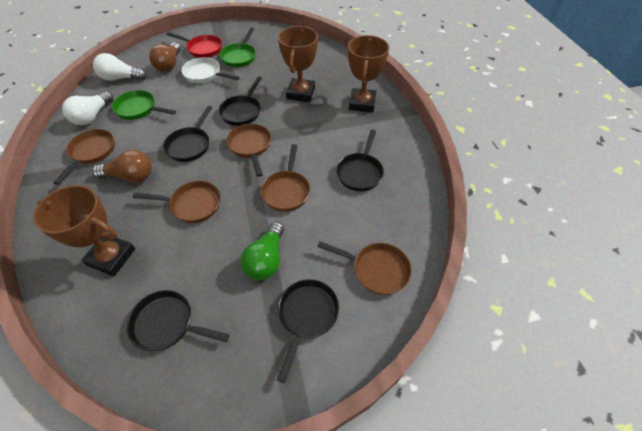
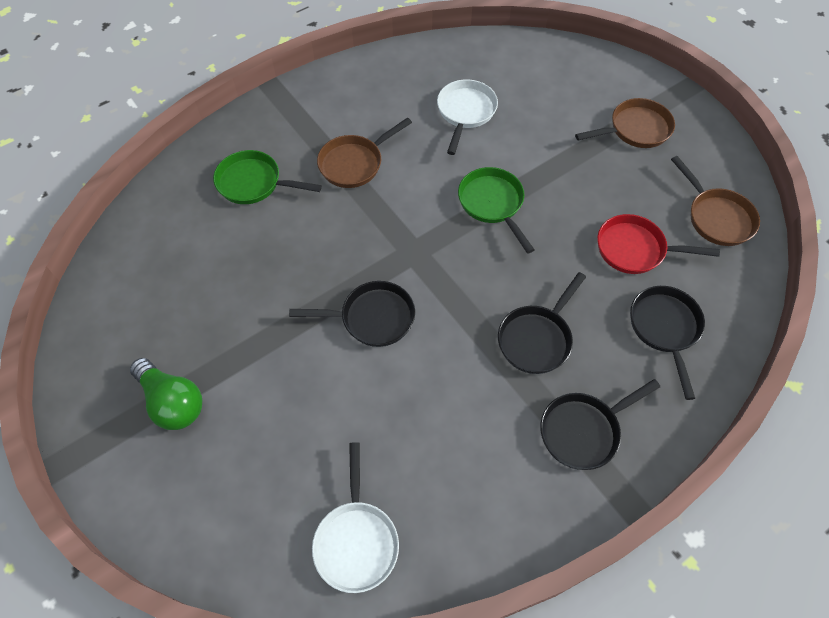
black pan: [127,290,230,351] [163,106,212,162] [219,76,262,126] [277,279,339,383] [336,129,384,191] = 5 -> [289,281,415,347] [498,272,586,374] [540,379,660,470] [630,286,705,400] = 4
brown light bulb: [92,150,152,183] [149,42,181,72] = 2 -> none = 0
brown pan: [53,129,115,185] [133,181,221,223] [226,124,271,177] [261,144,310,212] [318,241,412,295] = 5 -> [317,117,412,188] [575,98,675,148] [671,156,760,246] = 3
brown trophy: [33,185,135,276] [278,26,318,102] [348,35,389,113] = 3 -> none = 0
white light bulb: [62,91,114,125] [93,53,147,81] = 2 -> none = 0
white pan: [181,57,239,83] = 1 -> [312,442,399,593] [437,79,498,155] = 2

